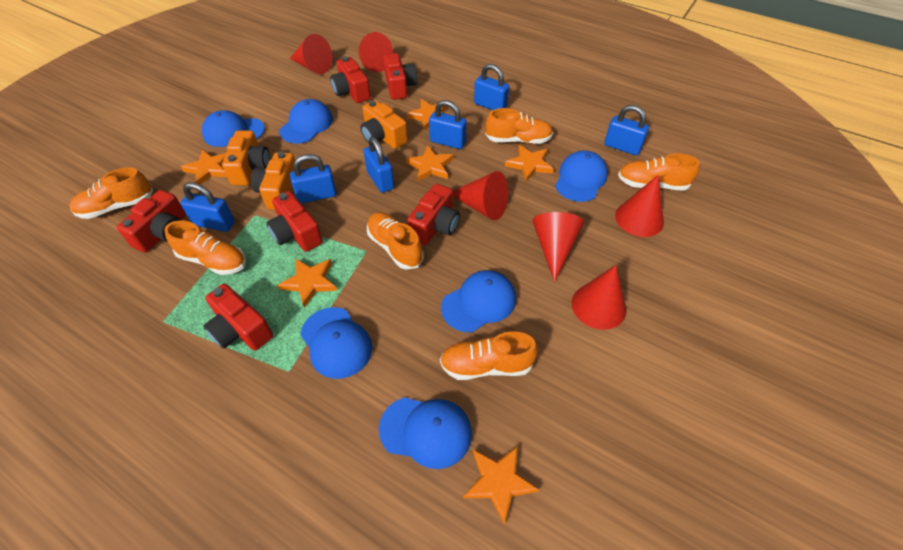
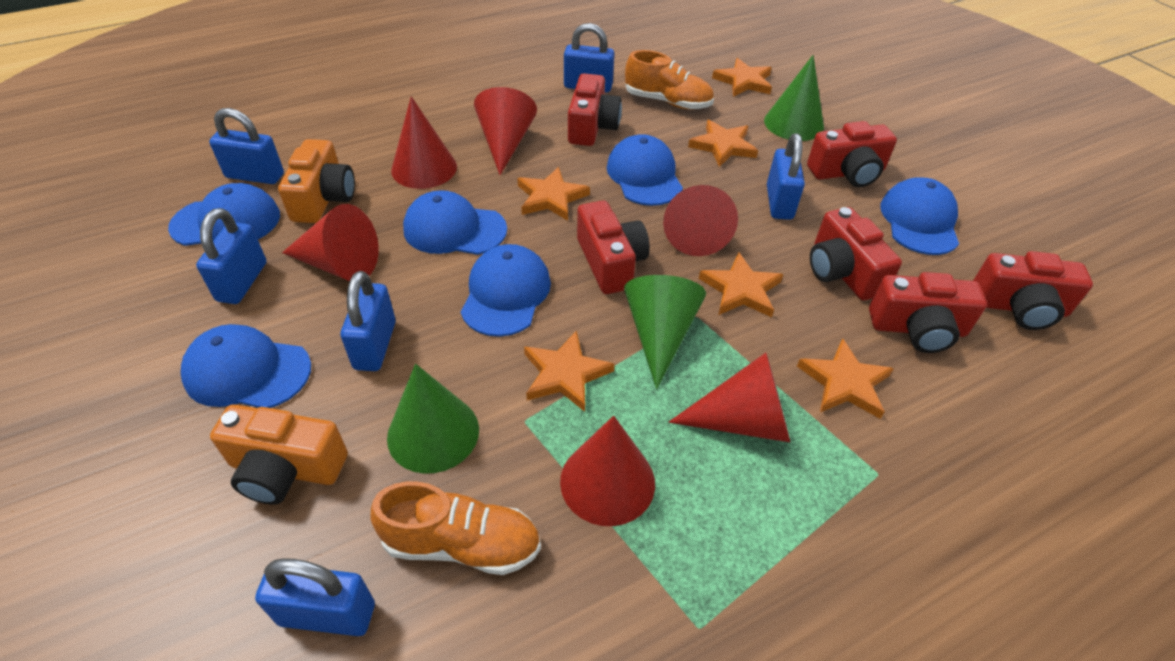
green cone: none = 0 -> [387,364,479,474] [624,275,706,389] [764,55,824,141] = 3
orange camera: [222,131,270,185] [251,152,295,210] [360,100,408,149] = 3 -> [210,404,348,505] [278,139,355,223] = 2
orange shoe: [69,167,153,219] [165,220,246,275] [367,212,424,270] [440,331,538,380] [485,108,553,144] [618,153,700,191] = 6 -> [370,482,541,575] [625,50,714,109] = 2

